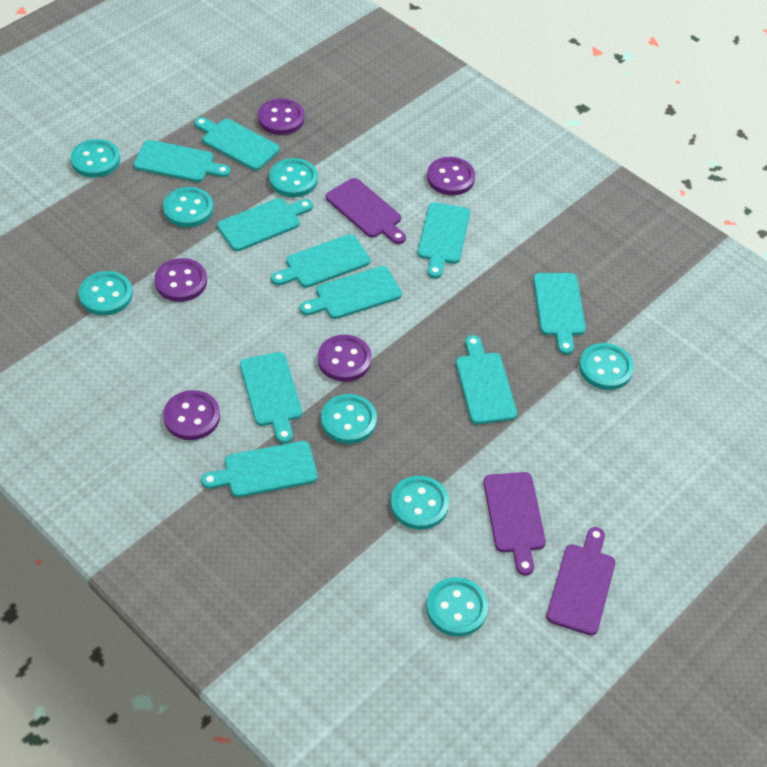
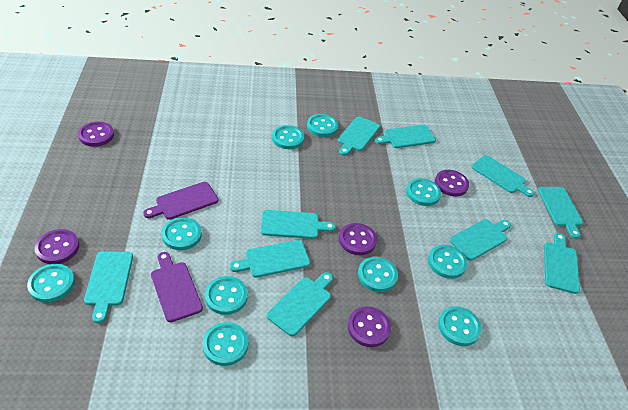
purple cutting board: [326,178,406,244] [483,472,546,576] [546,527,615,636] = 3 -> [143,182,218,220] [151,252,203,322] = 2
turquoise button: [70,139,120,178] [79,271,133,316] [163,187,213,227] [269,158,318,197] [321,394,377,444] [391,476,449,530] [426,577,488,636] [579,343,634,390] = 8 -> [27,264,75,302] [161,217,202,250] [202,322,248,366] [205,276,248,315] [272,125,304,149] [307,114,338,137] [358,257,398,292] [406,178,441,206] [428,245,467,279] [438,306,482,346] = 10

